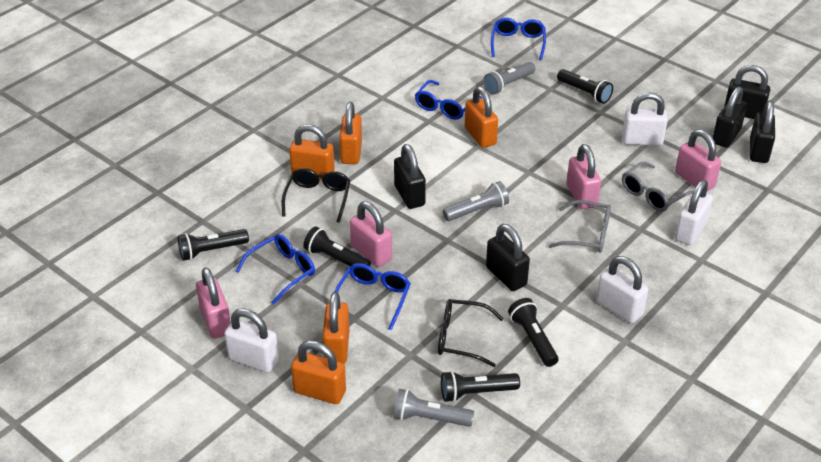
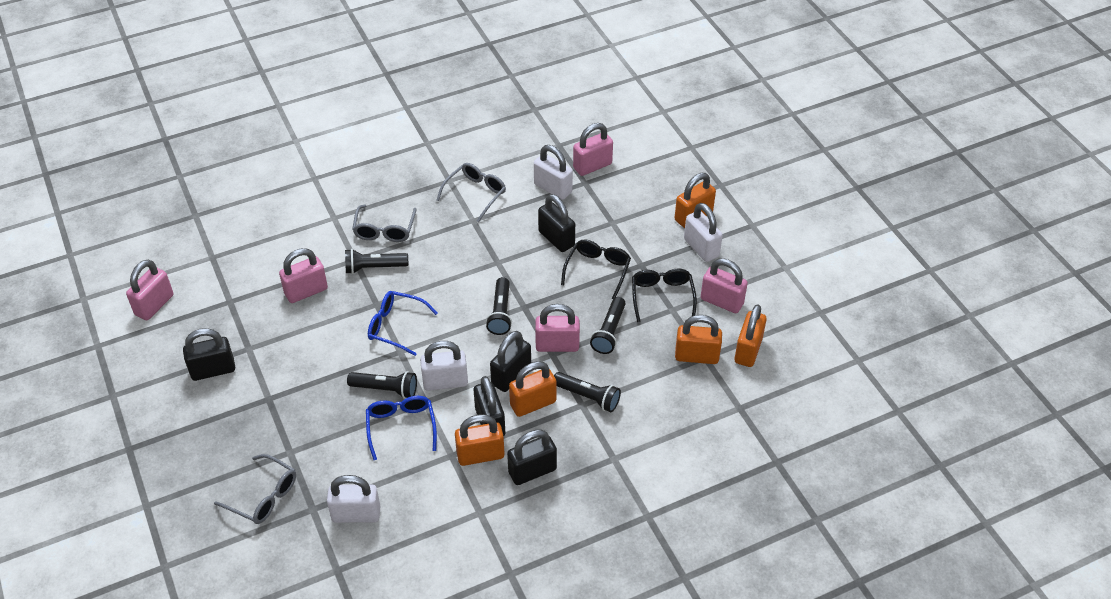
blue glasses: [236,234,315,305] [334,263,411,330] [415,80,483,120] [491,18,546,60] = 4 -> [366,396,437,460] [368,291,437,356] = 2
grey flashlight: [393,389,474,427] [443,181,509,221] [483,62,536,95] = 3 -> none = 0
grey glasses: [549,200,611,253] [622,162,694,212] = 2 -> [214,454,296,524] [352,205,416,242] [437,163,506,222] = 3
pink padlock: [196,268,231,339] [350,201,392,267] [566,144,601,209] [675,129,721,191] = 4 -> [126,260,173,320] [279,248,328,303] [535,304,580,352] [573,123,613,176] [701,258,748,313] = 5

